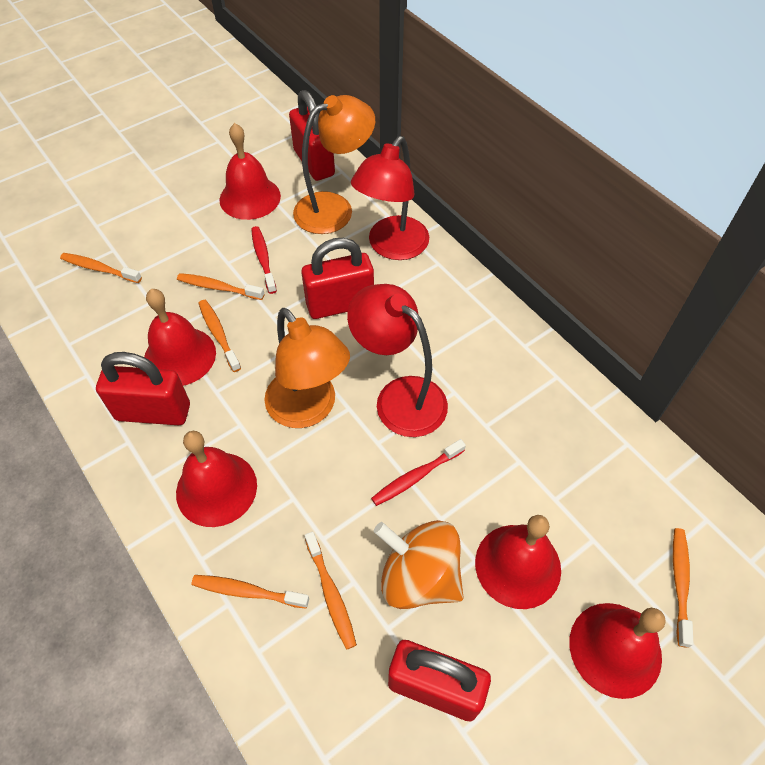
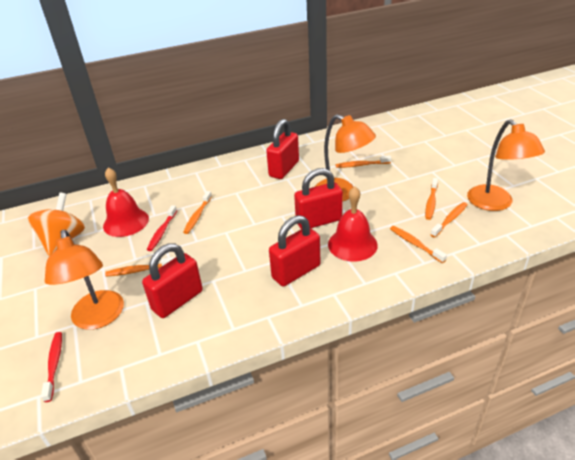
orange lamp: [264,308,350,428] [293,95,375,234] = 2 -> [45,230,124,330] [315,114,376,201] [467,119,545,211] = 3
red bell: [144,289,216,386] [176,431,257,527] [220,123,281,220] [475,515,561,609] [569,603,666,699] = 5 -> [103,167,149,237] [328,186,378,262] = 2
red lamp: [347,284,448,437] [351,136,429,260] = 2 -> none = 0

